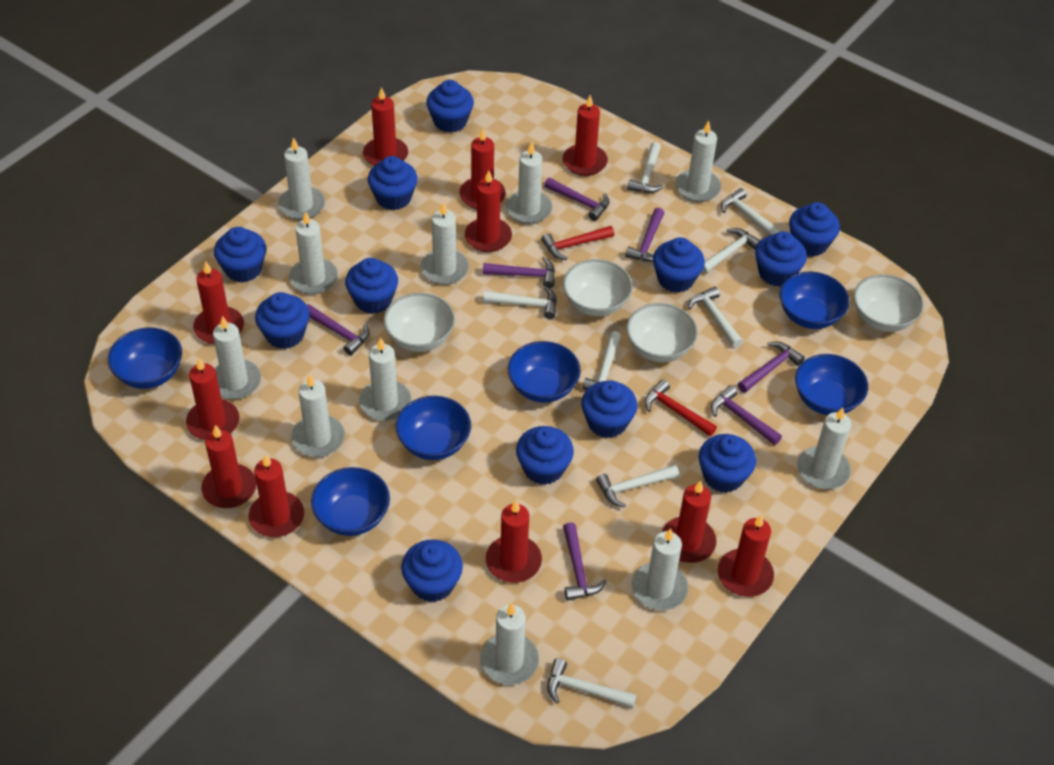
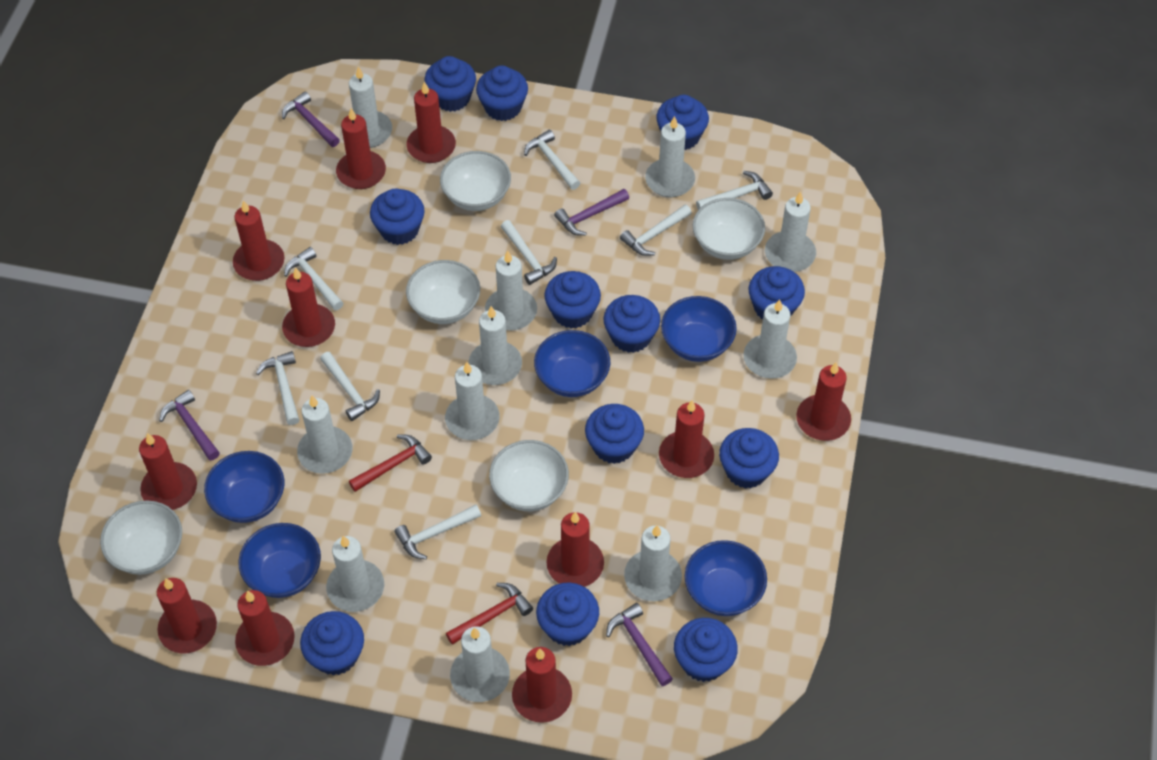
blue bowl: [108,327,182,389] [311,467,390,536] [396,396,471,460] [508,341,581,403] [780,272,849,329] [795,354,868,415] = 6 -> [204,451,285,523] [239,523,321,598] [534,330,610,397] [661,296,737,362] [685,540,767,616] = 5
purple hammer: [307,304,370,355] [483,257,555,288] [544,178,610,221] [563,522,607,600] [625,208,664,262] [711,385,782,445] [738,342,805,393] = 7 -> [159,390,220,460] [282,91,340,147] [554,189,629,236] [606,603,673,686] = 4
white bowl: [384,293,455,352] [563,259,633,316] [627,303,698,362] [854,274,924,332] = 4 -> [100,500,182,575] [406,260,480,324] [440,151,511,211] [489,440,569,511] [693,198,765,260] = 5

